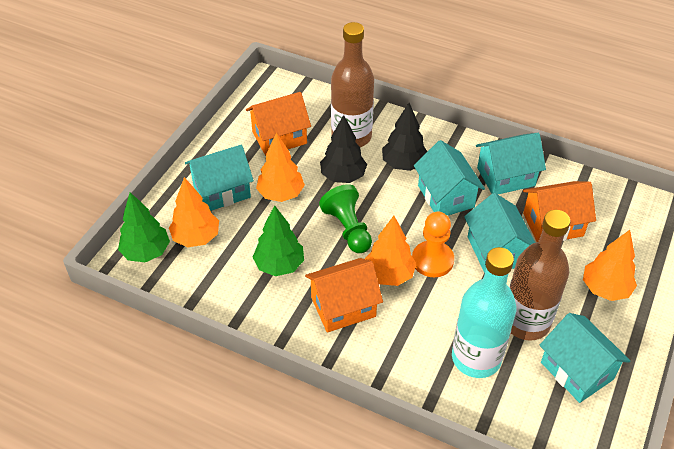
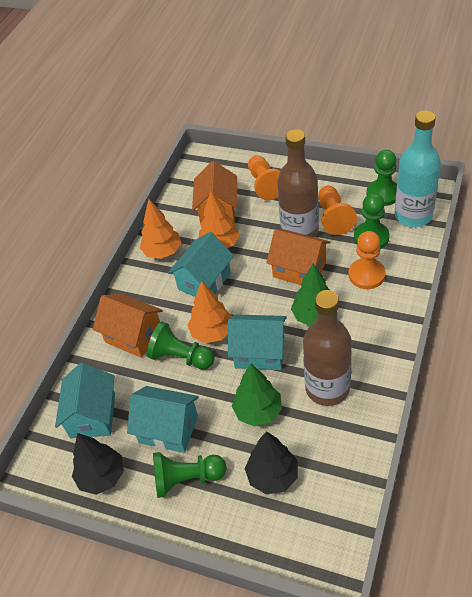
green pawn: [319,184,372,253] = 1 -> [147,321,214,370] [153,452,226,498] [354,193,390,249] [366,150,397,206] = 4
orange pawn: [412,212,454,277] = 1 -> [248,155,280,200] [318,186,357,235] [349,231,386,289] = 3
orange tree: [169,177,219,247] [256,132,305,202] [365,216,417,286] [583,230,637,301] = 4 -> [140,199,181,259] [188,281,232,343] [199,191,240,248] = 3
turquoise house: [185,145,254,211] [414,140,485,216] [464,193,535,273] [476,133,546,194] [539,313,630,403] = 5 -> [55,363,115,438] [127,386,199,453] [168,232,234,297] [228,314,287,370] = 4

